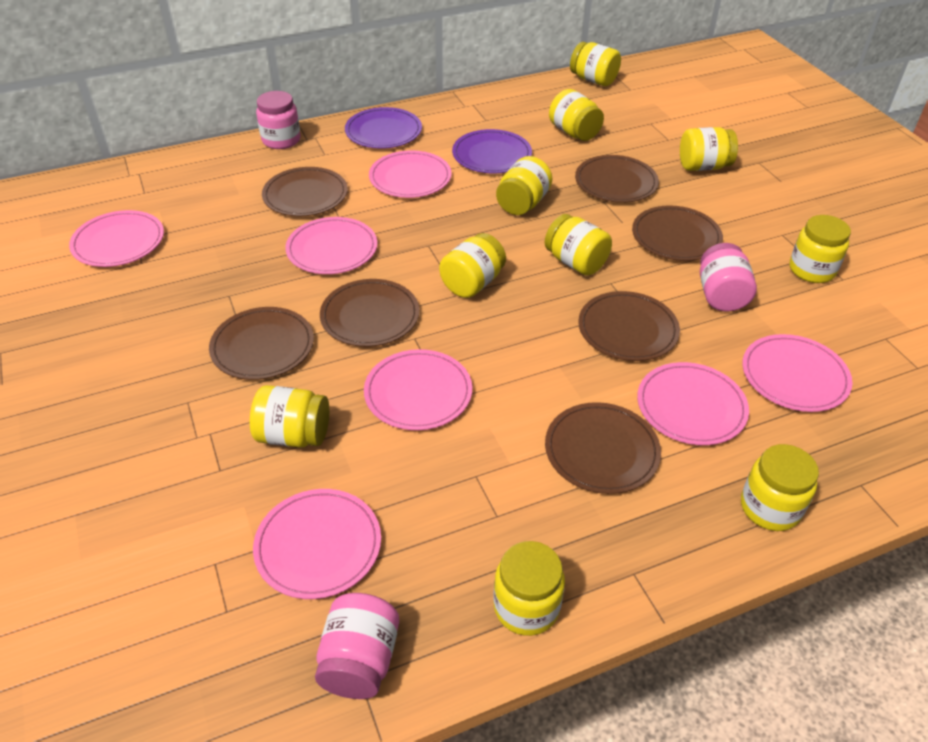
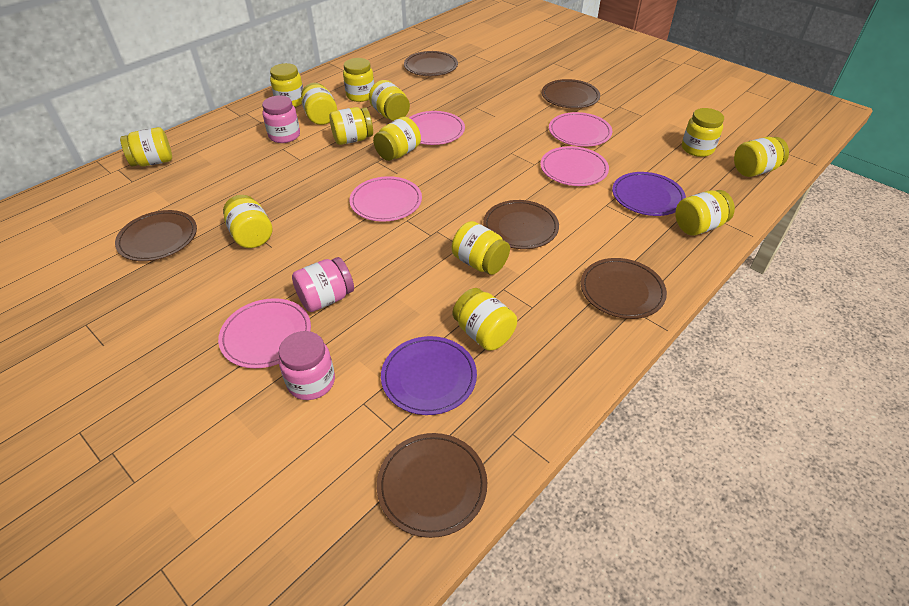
brown plate: [209,307,314,380] [262,167,348,216] [320,279,419,347] [545,402,661,494] [575,155,659,203] [578,291,680,361] [632,205,723,261] = 7 -> [115,210,197,261] [377,433,487,538] [404,51,458,76] [483,200,559,249] [542,79,600,109] [581,258,667,319] = 6
pink plate: [69,210,164,267] [253,489,381,599] [285,217,377,274] [364,349,472,430] [369,150,452,198] [637,362,749,445] [742,334,852,412] = 7 -> [218,298,311,368] [349,176,422,222] [409,111,465,145] [540,146,609,186] [549,112,612,147] = 5
yellow jar: [250,385,329,448] [439,233,506,298] [494,541,565,636] [496,156,552,215] [545,214,612,275] [549,89,604,141] [570,42,621,86] [680,127,738,171] [741,444,819,531] [789,215,851,283] = 10 -> [120,127,172,167] [223,195,272,248] [270,63,303,107] [301,83,337,125] [329,107,373,145] [343,58,374,102] [369,80,410,121] [373,117,421,161] [452,221,510,275] [452,288,517,351] [675,190,735,235] [682,108,724,157] [734,137,789,177] = 13

